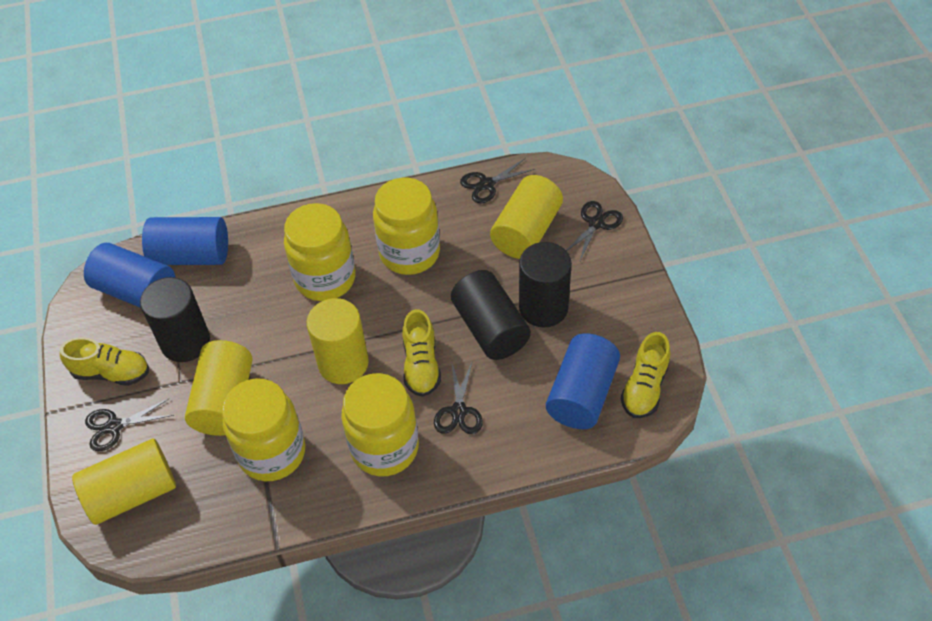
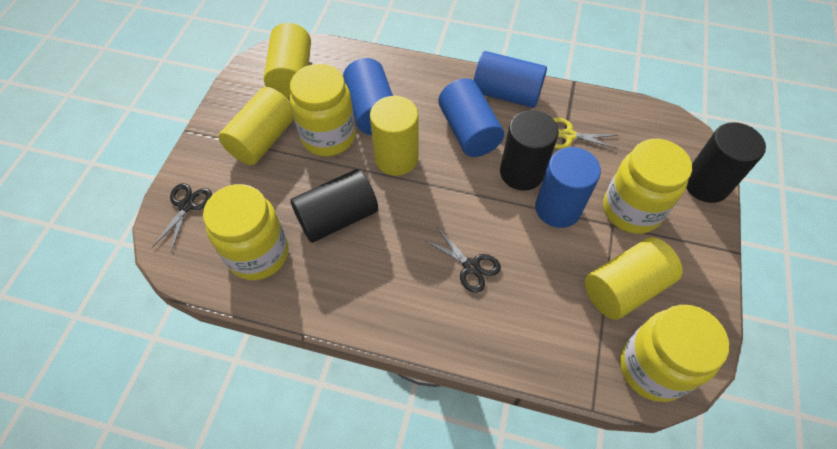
black scissors: [85,398,174,451] [434,360,483,434] [460,158,535,203] [566,201,623,261] = 4 -> [153,183,212,252] [424,227,501,293] = 2
blue cylinder: [84,243,176,308] [142,217,228,265] [546,333,620,429] = 3 -> [343,58,393,135] [438,78,504,157] [474,51,547,108] [535,147,601,228] = 4
yellow scissors: none = 0 -> [552,117,618,149] = 1
yellow shoe: [60,337,149,386] [402,309,441,397] [621,332,670,418] = 3 -> none = 0

